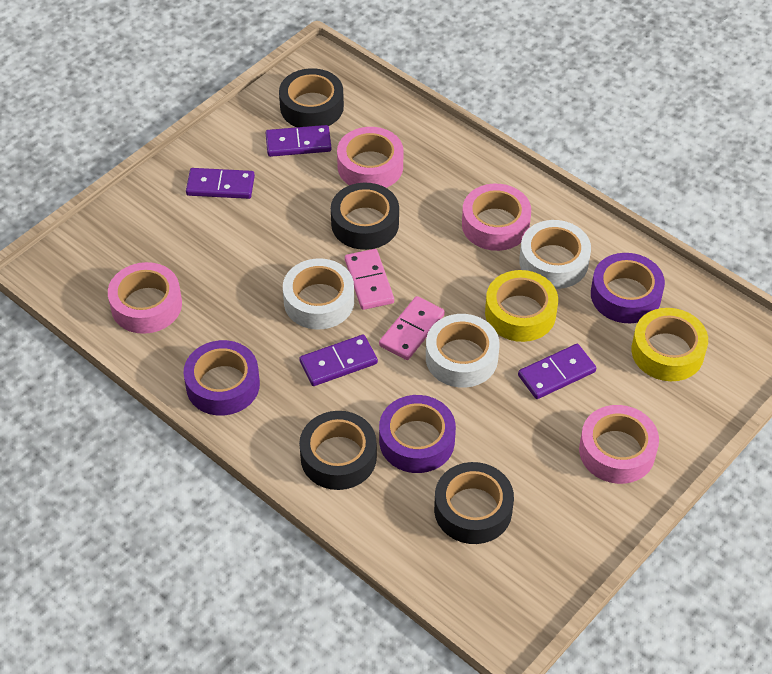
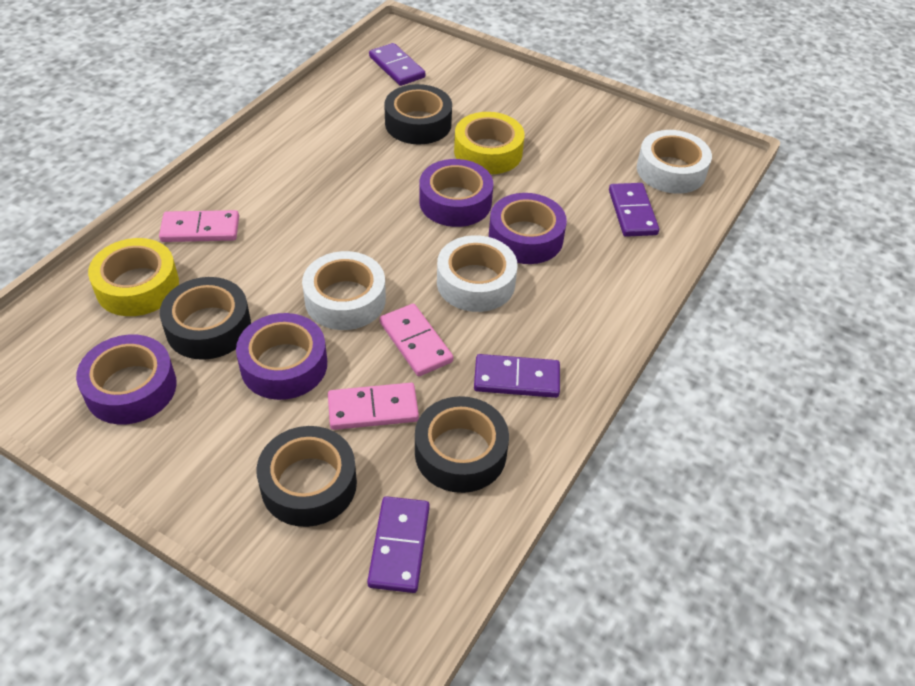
pink domino: [345,249,394,310] [379,296,445,360] = 2 -> [159,210,239,242] [328,383,419,430] [380,304,453,376] = 3
pink tape: [108,262,182,334] [337,127,403,188] [462,184,531,251] [579,405,659,484] = 4 -> none = 0
purple tape: [183,340,260,416] [379,395,456,473] [591,253,665,323] = 3 -> [76,335,177,424] [236,313,327,400] [419,159,493,227] [489,193,567,264] = 4

